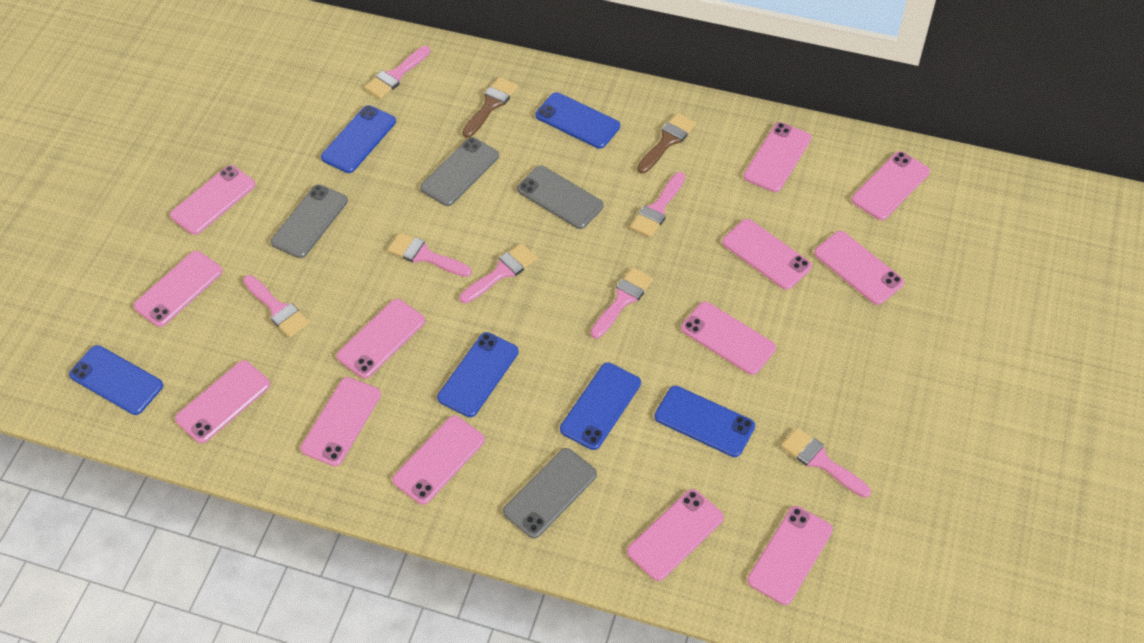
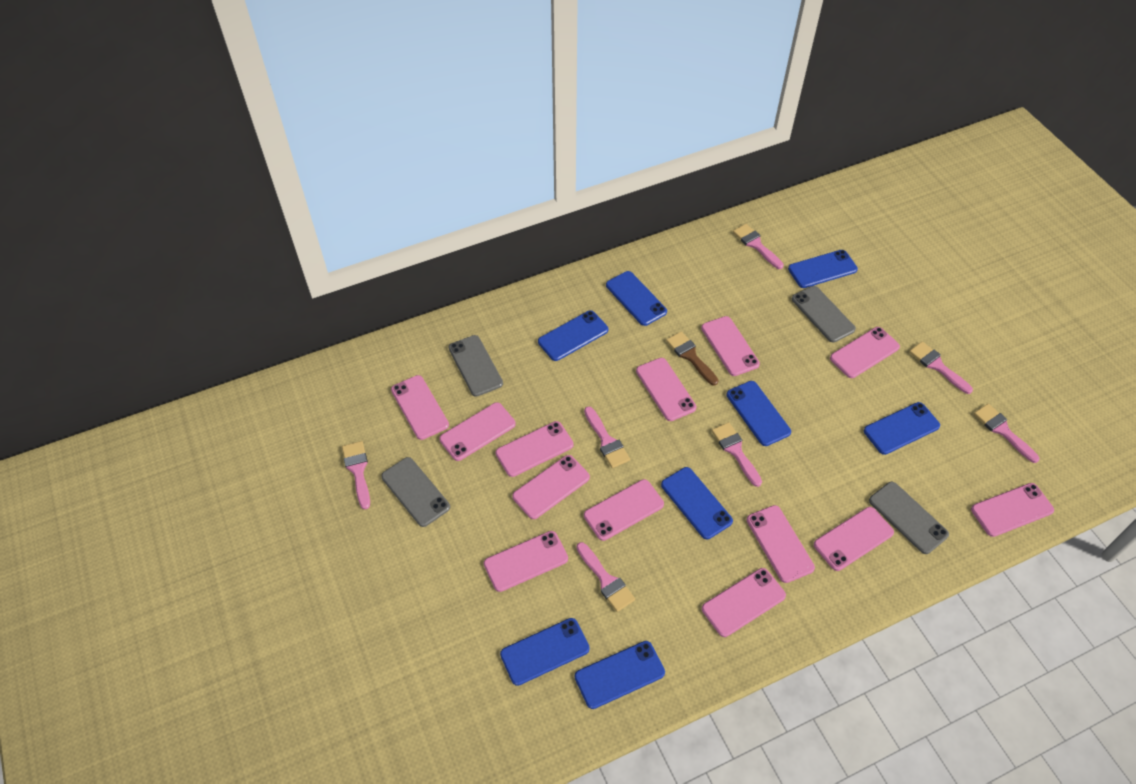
blue phone: [69,345,163,415] [321,105,396,173] [437,332,519,417] [535,92,620,149] [560,363,641,450] [655,386,755,457] = 6 -> [500,618,590,686] [538,310,608,361] [575,641,665,709] [606,271,667,326] [661,467,733,539] [726,381,791,446] [788,250,858,288] [864,402,940,455] = 8
brown brush: [462,77,518,138] [637,113,696,174] = 2 -> [666,331,719,386] = 1

